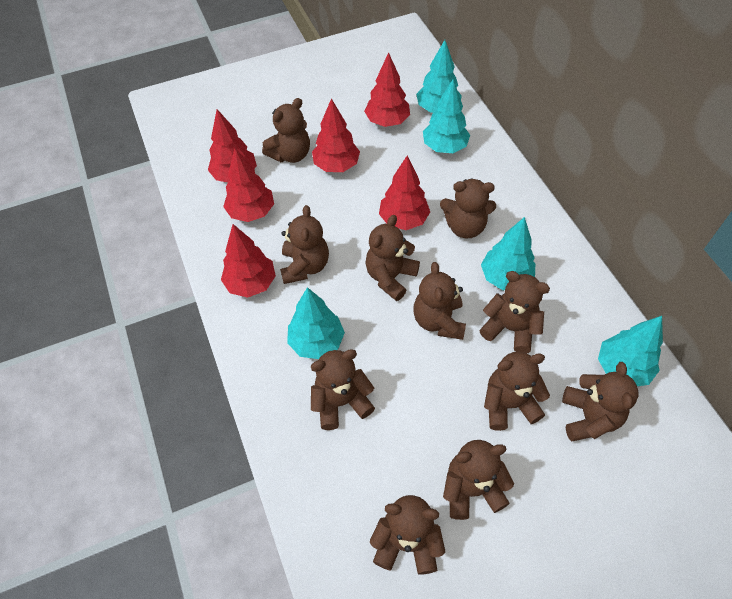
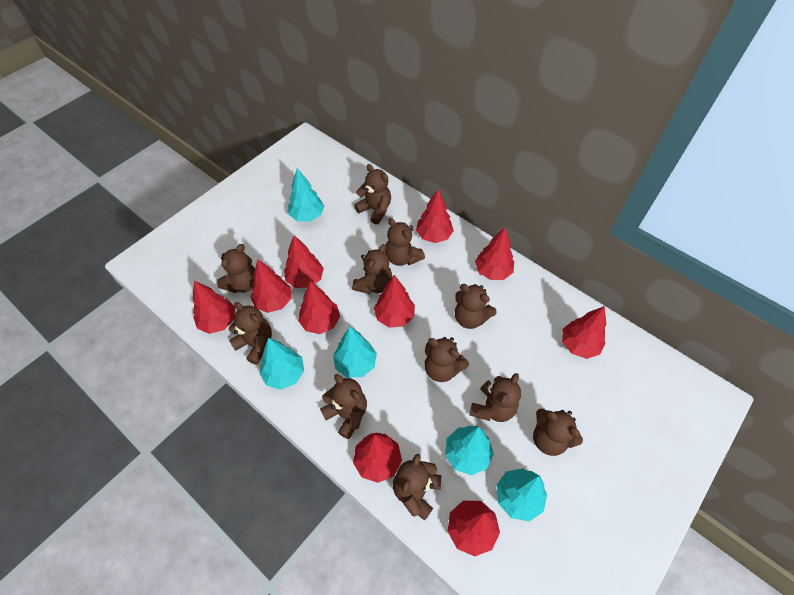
red tree: [208,109,257,182] [221,224,276,298] [223,148,274,222] [312,98,360,172] [364,52,410,127] [379,156,430,230] = 6 -> [193,280,235,334] [251,260,291,313] [284,235,324,288] [298,281,340,334] [353,433,402,483] [374,275,415,328] [416,189,454,243] [447,501,500,556] [475,227,514,280] [562,306,606,359] = 10

